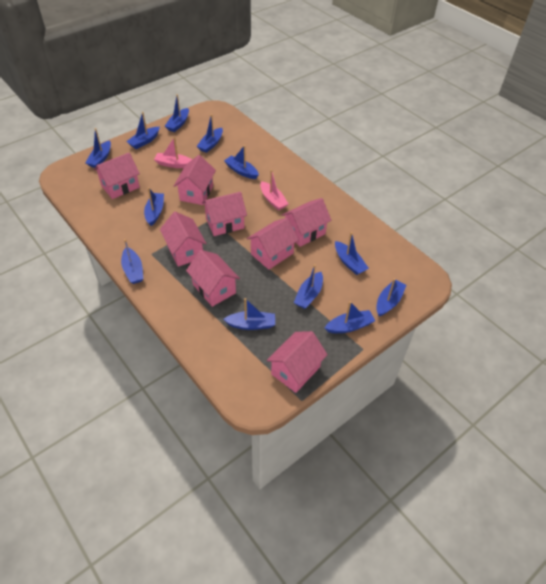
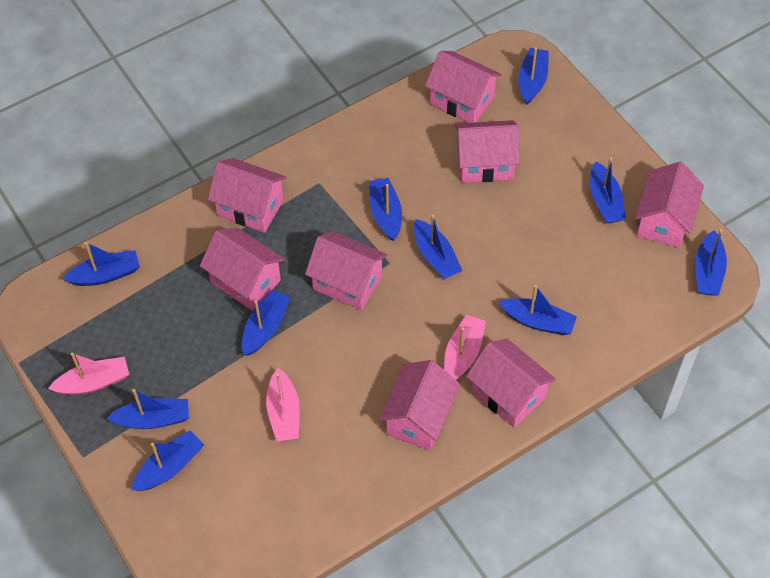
blue boat: [86,128,111,168] [121,239,143,284] [126,112,159,149] [144,188,164,226] [165,94,189,132] [197,114,223,153] [223,298,275,330] [224,145,259,179] [294,264,323,309] [325,302,375,333] [335,232,369,275] [376,279,406,316] = 12 -> [63,242,140,286] [107,389,189,429] [132,430,204,491] [242,290,291,356] [369,178,402,241] [414,215,463,279] [499,285,577,335] [518,48,549,105] [590,157,626,223] [695,229,727,296] = 10
pink boat: [154,137,192,168] [260,170,288,211] = 2 -> [48,353,129,395] [266,368,300,442] [444,314,486,380] = 3

